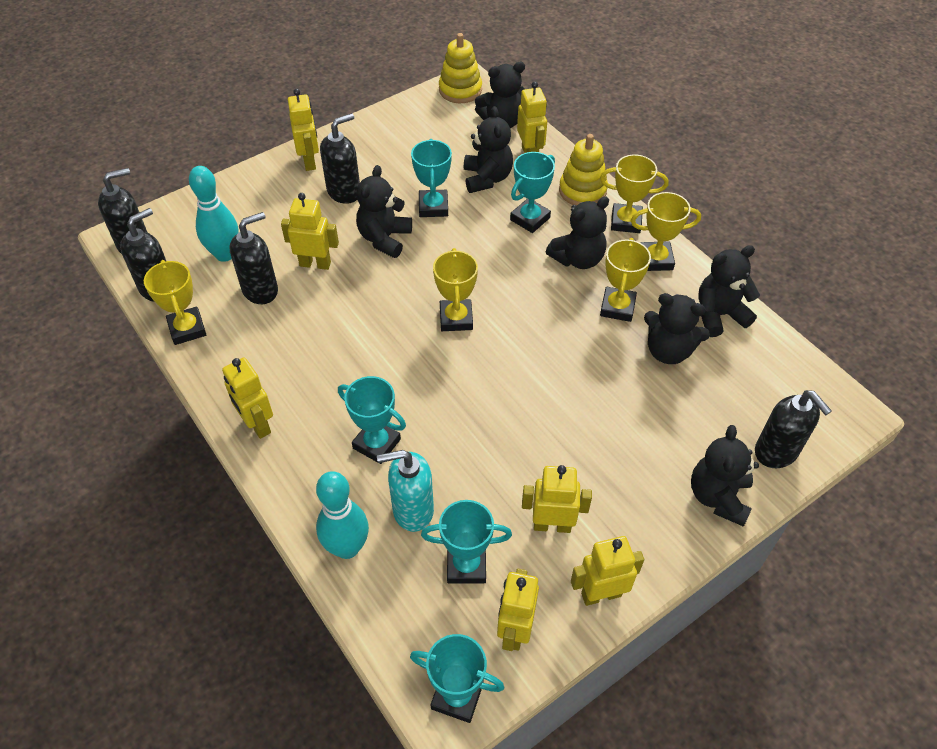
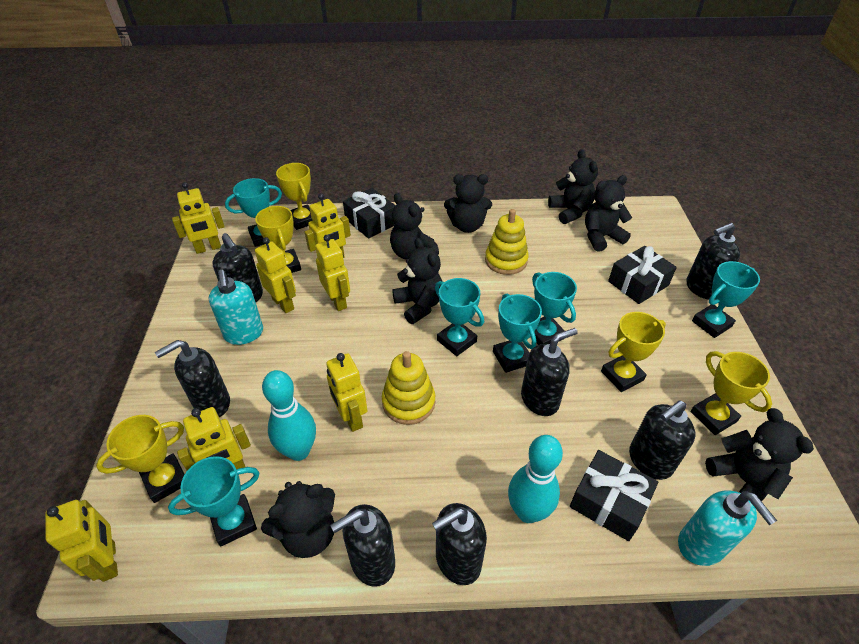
black gift: none = 0 -> [343,188,395,239] [570,450,658,541] [608,246,677,304] = 3
black soap dispenser: [98,168,148,254] [120,208,166,302] [230,212,278,304] [320,113,360,204] [755,390,832,468] = 5 -> [155,340,230,417] [213,233,263,302] [330,504,395,587] [432,503,487,585] [521,328,578,416] [629,400,695,480] [686,223,740,300] = 7
turquoise soap dispenser: [377,450,434,532] = 1 -> [209,270,263,345] [678,491,777,566] = 2
turquoise trophy: [338,376,406,464] [410,634,505,723] [411,139,452,217] [421,500,512,583] [510,152,555,233] = 5 -> [168,456,260,546] [225,178,282,247] [435,278,484,356] [493,294,542,373] [532,272,577,345] [692,261,760,338] = 6

